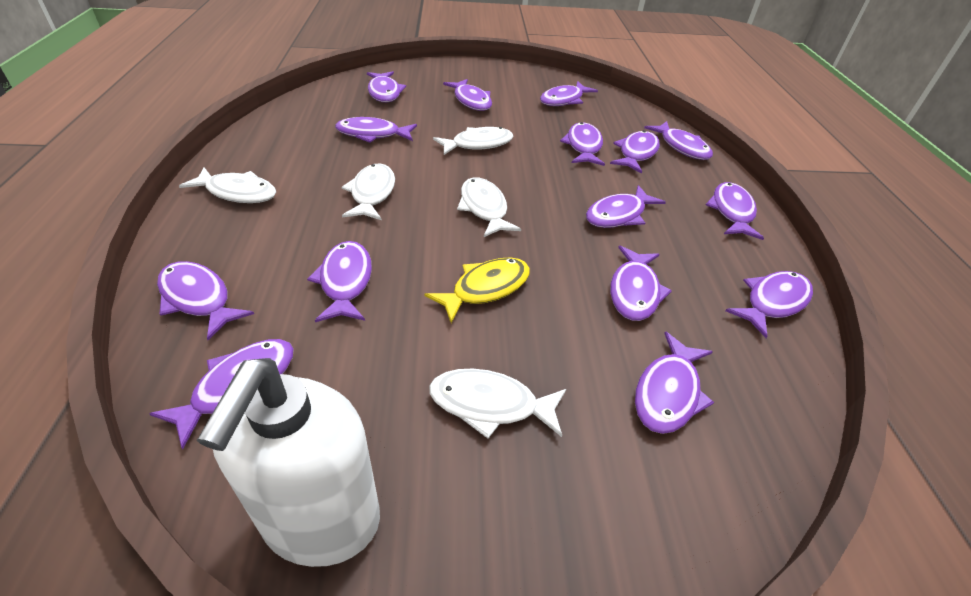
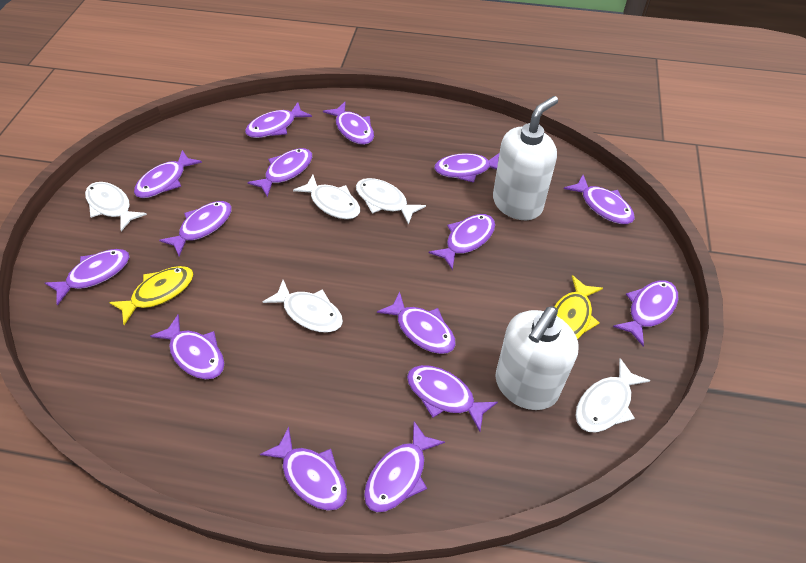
white soap dispenser: [197,358,380,567] = 1 -> [493,96,558,220] [495,306,579,410] = 2
yellow fish: [425,257,530,323] = 1 -> [109,266,194,325] [554,275,603,340] = 2

